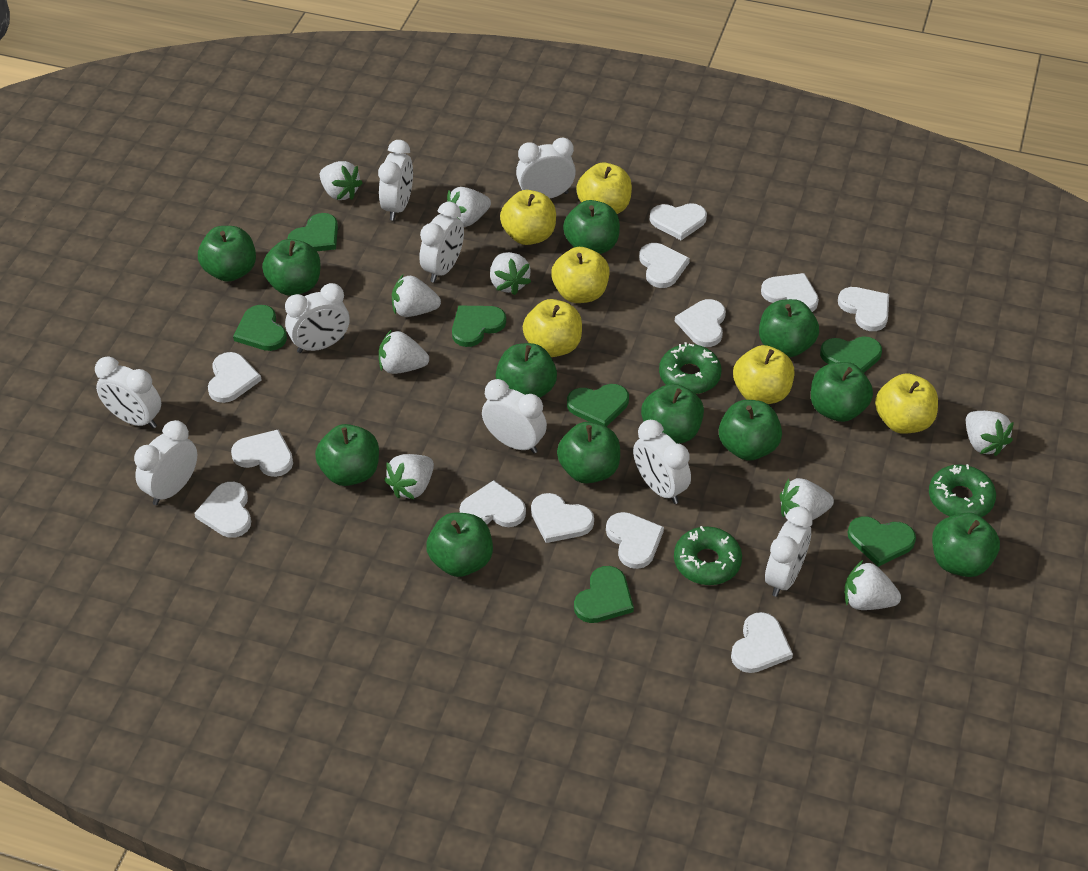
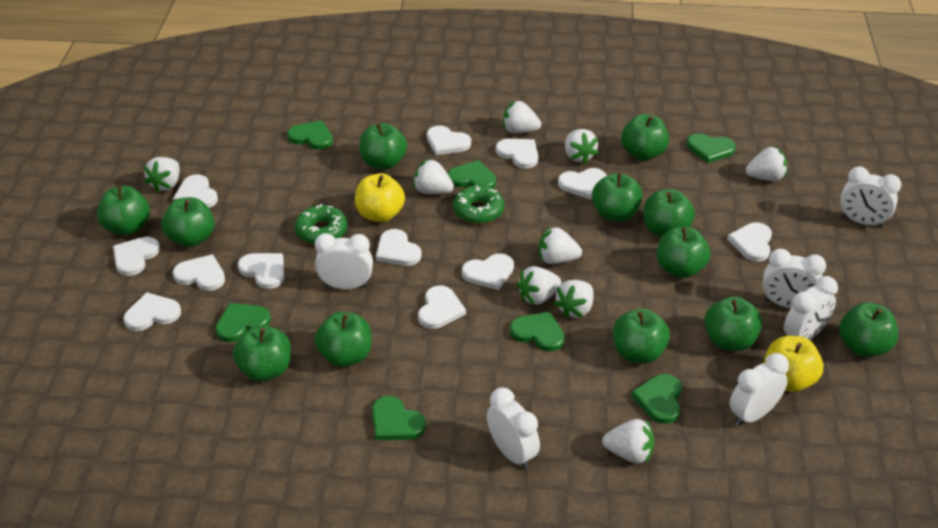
green donut: [659,342,722,394] [674,526,742,585] [929,464,996,517] = 3 -> [295,204,347,244] [453,185,504,224] = 2
white clock: [95,357,161,429] [134,420,197,505] [285,283,350,353] [378,140,413,221] [419,202,464,283] [482,379,547,453] [516,137,576,198] [633,420,691,504] [765,507,813,597] = 9 -> [315,233,373,289] [487,387,540,470] [729,353,789,426] [762,249,826,308] [784,276,838,340] [840,166,901,228] = 6
yellow apple: [500,190,556,245] [523,299,582,357] [551,247,610,303] [576,163,632,214] [733,345,794,404] [875,373,938,434] = 6 -> [355,173,405,222] [764,336,824,392] = 2

